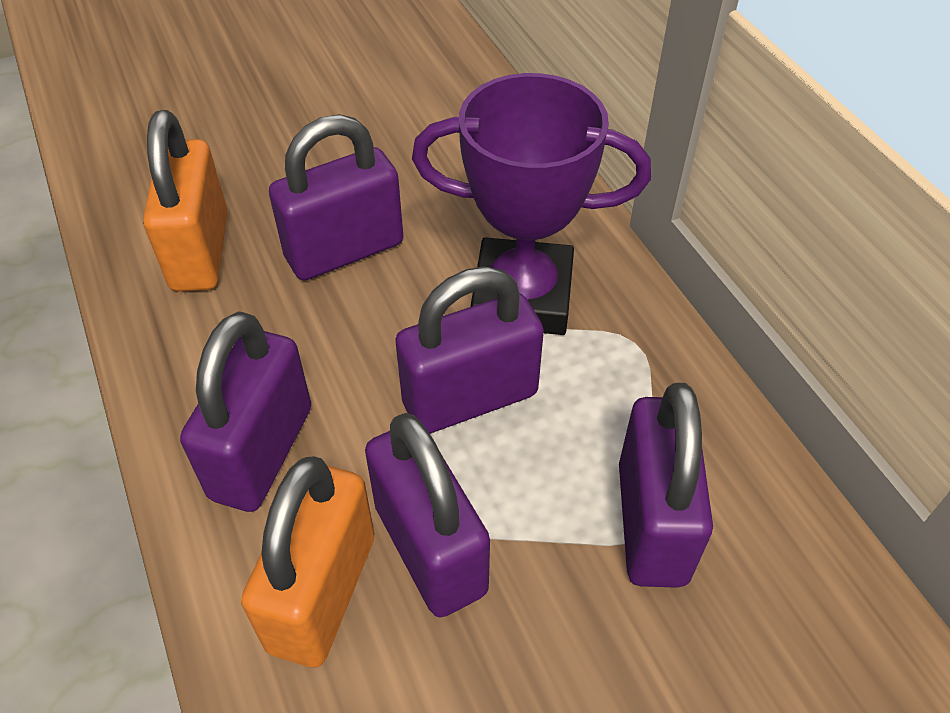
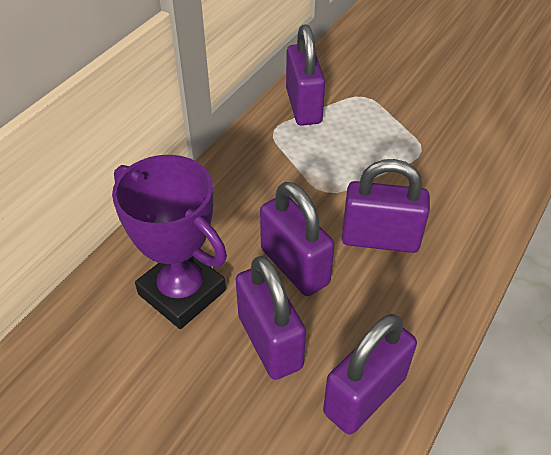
orange padlock: [143,110,228,292] [241,457,374,667] = 2 -> none = 0

